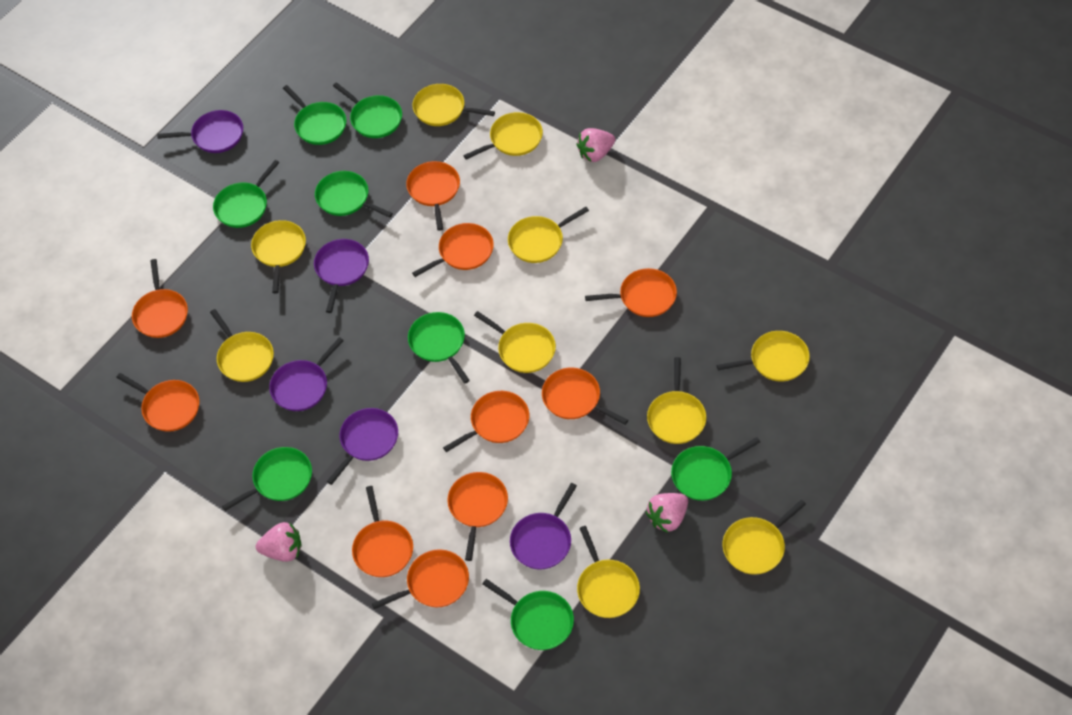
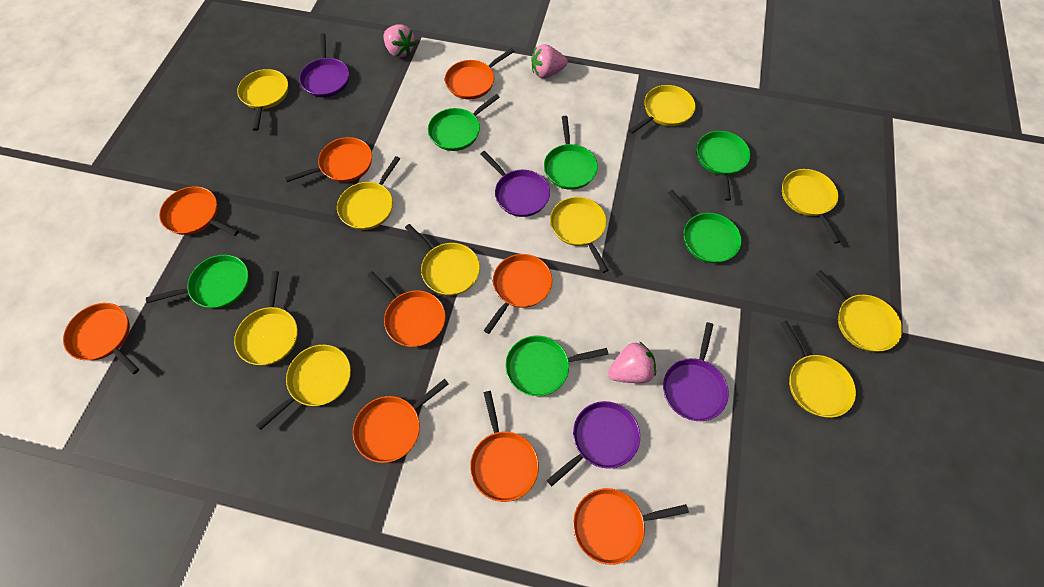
green pan: [213,160,280,228] [222,447,312,511] [283,85,346,145] [315,171,393,218] [333,82,402,138] [408,312,470,384] [483,579,574,650] [671,437,760,501] = 8 -> [146,255,249,308] [428,94,500,151] [505,335,608,396] [544,116,598,190] [668,190,741,263] [697,131,750,201] = 6
orange pan: [116,373,199,432] [132,259,188,338] [352,486,413,577] [372,550,469,609] [406,161,460,231] [412,223,494,277] [443,391,529,452] [448,472,508,561] [542,367,628,425] [585,268,677,317] = 10 -> [63,303,139,374] [159,186,239,236] [285,137,372,182] [353,379,449,463] [367,271,446,347] [445,48,514,99] [470,391,539,502] [483,254,552,334] [573,488,689,565] = 9
purple pan: [157,110,243,153] [269,337,344,411] [314,239,369,313] [327,408,398,485] [510,483,577,570] = 5 -> [299,33,349,97] [481,151,550,217] [547,401,640,486] [663,322,729,421] = 4

